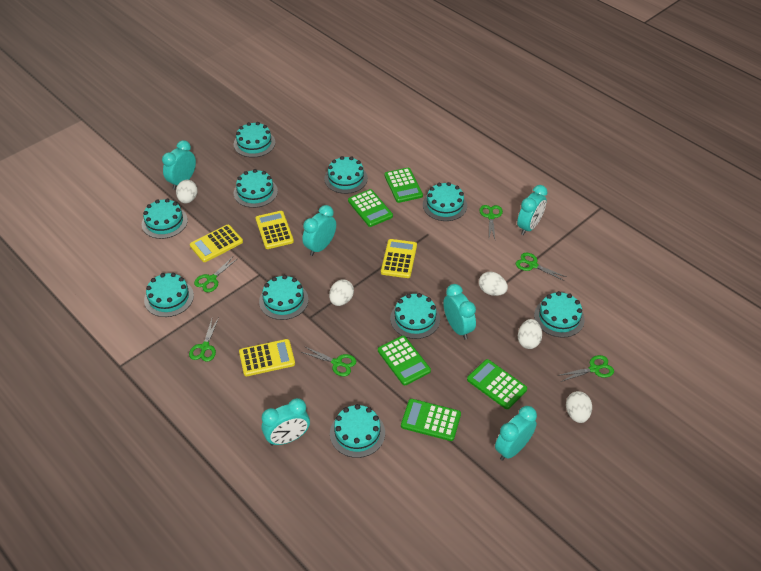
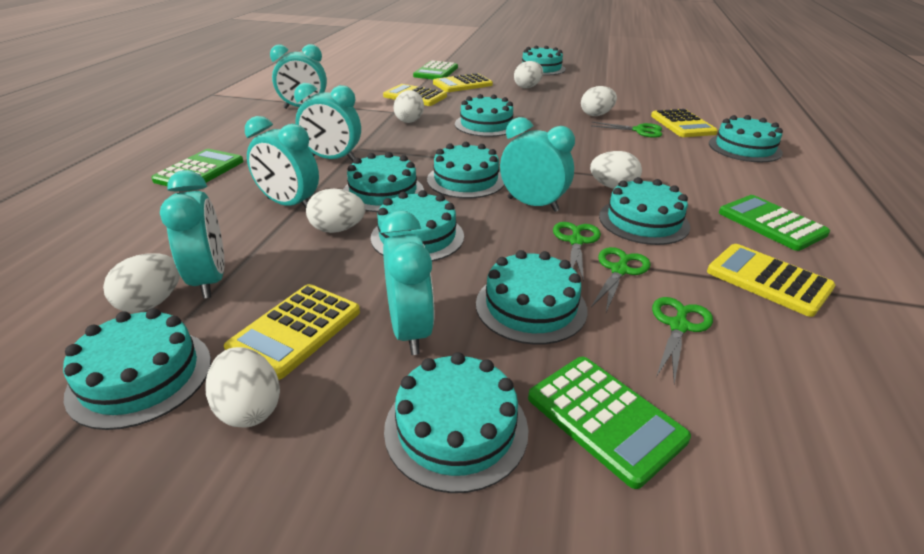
green calculator: [348,189,393,227] [378,336,431,385] [384,168,423,203] [401,399,461,441] [467,359,527,409] = 5 -> [151,149,243,191] [413,61,458,80] [528,357,691,489] [719,195,830,251] = 4
green scissors: [189,318,219,362] [194,258,237,292] [301,346,356,376] [479,205,503,239] [516,253,566,281] [557,355,614,382] = 6 -> [553,222,601,282] [591,122,662,138] [591,247,651,312] [652,297,713,384] = 4
white egg: [176,180,198,204] [329,279,354,306] [479,272,508,296] [518,319,542,349] [566,391,592,423] = 5 -> [103,253,180,313] [205,347,280,428] [306,189,365,233] [393,90,424,123] [514,61,543,88] [581,86,617,116] [590,151,642,189] = 7
yellow calculator: [190,225,243,262] [239,339,295,376] [256,211,294,249] [381,239,417,278] = 4 -> [224,284,360,380] [383,84,447,106] [433,73,493,92] [651,109,718,137] [707,244,835,317] = 5

